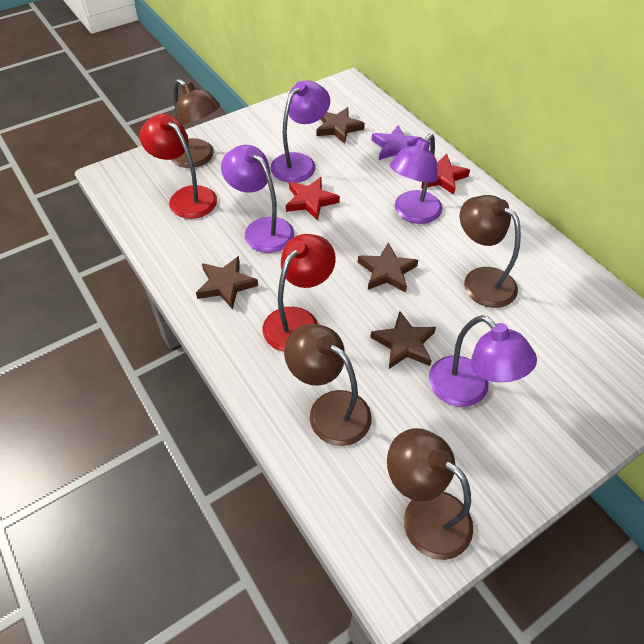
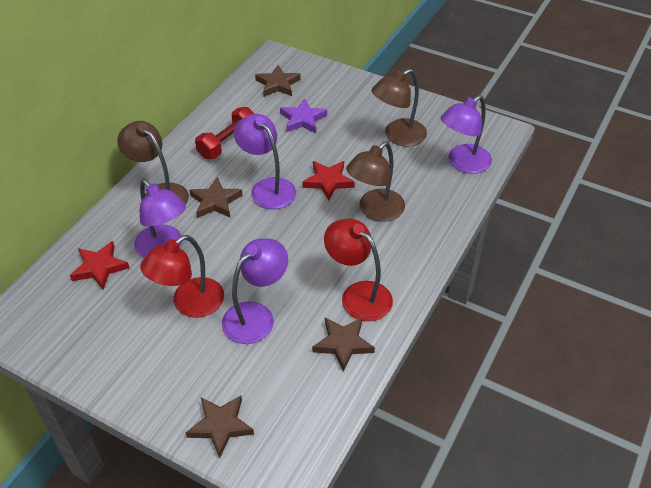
brown lamp: [171,79,220,168] [284,324,372,446] [387,428,473,560] [460,195,521,308] = 4 -> [117,121,189,204] [346,142,405,222] [371,69,427,146] = 3
red dumbbell: none = 0 -> [195,107,254,159] = 1

